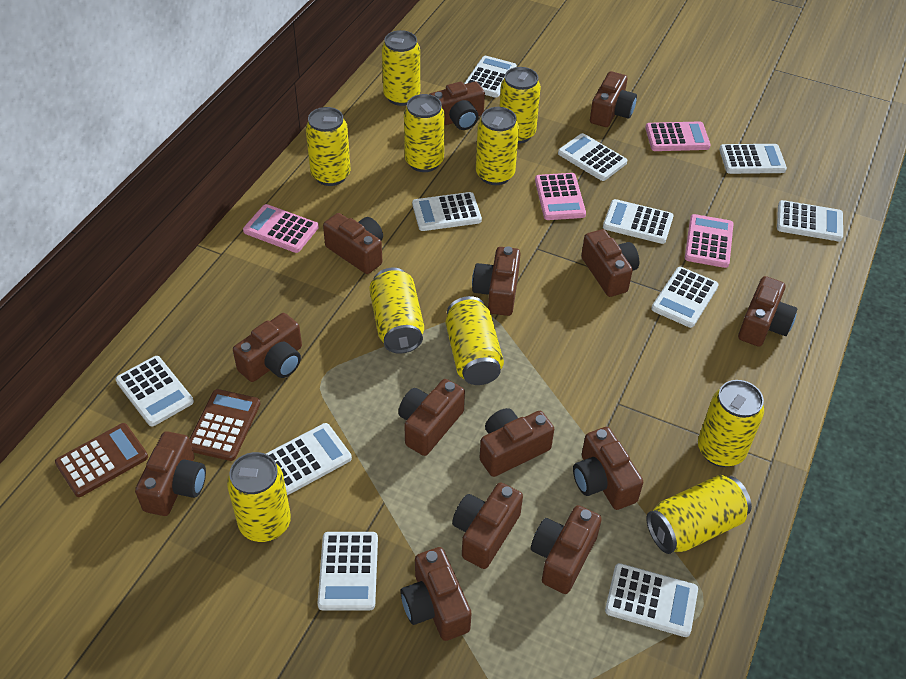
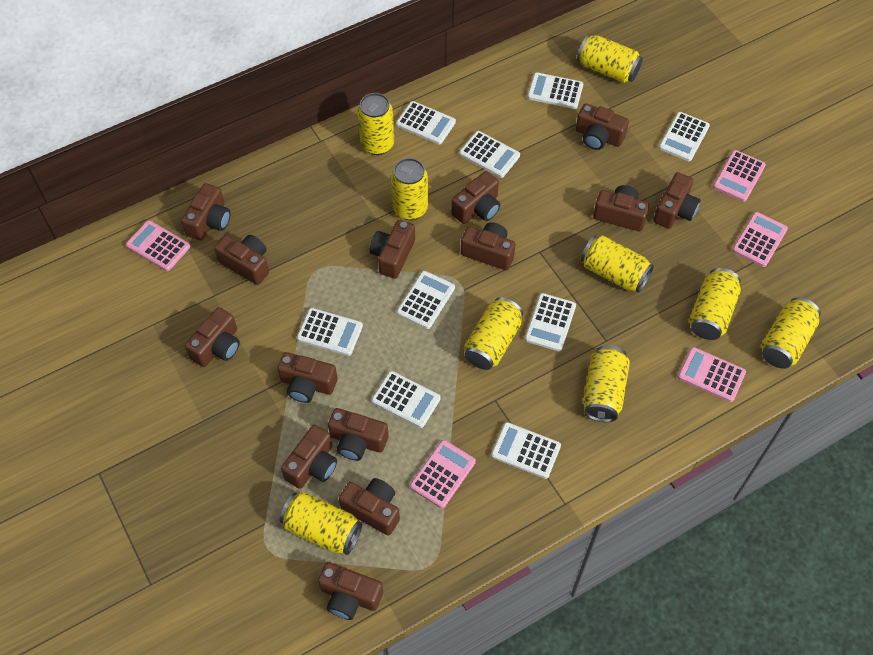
brown calculator: [55,423,148,497] [189,389,261,461] = 2 -> none = 0
pink calculator: [243,204,319,253] [535,173,586,220] [645,121,711,151] [685,214,733,268] = 4 -> [126,220,190,271] [410,440,476,508] [678,347,746,402] [713,150,766,202] [732,212,788,267] = 5
white calculator: [115,356,194,426] [266,423,352,495] [318,532,378,610] [412,192,482,231] [464,56,517,98] [558,133,627,181] [603,199,674,244] [605,563,698,637] [651,267,719,328] [719,144,787,174] [777,200,843,241] = 11 -> [297,308,363,356] [372,371,441,428] [396,101,456,145] [397,271,455,329] [459,131,520,178] [491,422,561,479] [525,293,576,351] [527,72,583,109] [659,112,710,161] = 9
yellow can: [227,452,291,542] [306,107,350,186] [369,268,424,353] [382,30,420,106] [404,94,445,172] [446,296,504,385] [476,107,519,185] [500,67,541,144] [646,475,752,554] [698,380,764,467] = 10 -> [280,492,362,555] [357,93,394,155] [391,158,428,220] [464,297,523,370] [577,34,643,83] [581,235,654,293] [583,345,630,422] [689,268,741,340] [761,297,821,369] = 9

